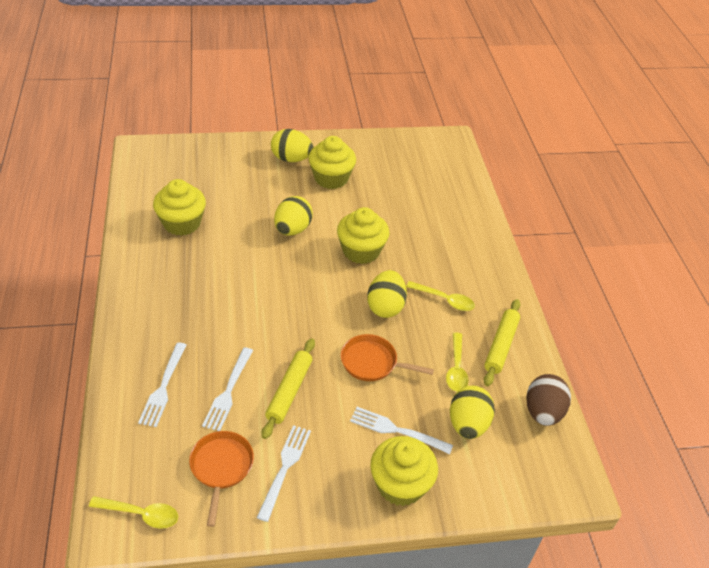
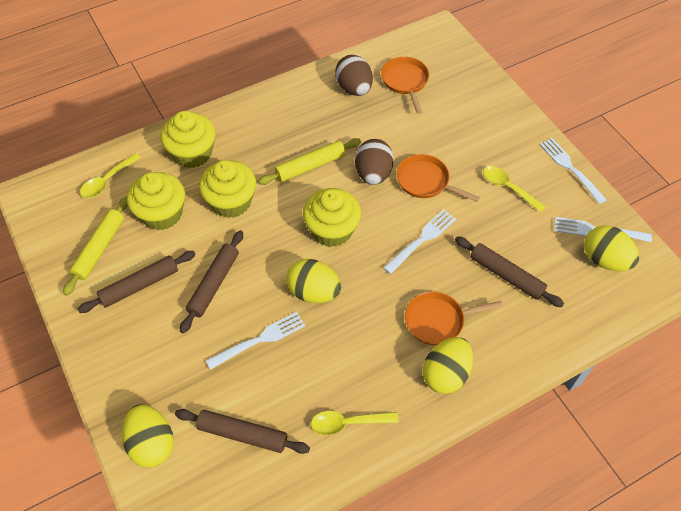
brown egg: [526,374,571,426] = 1 -> [335,55,373,96] [355,139,394,185] = 2
brown rolling pin: none = 0 -> [78,251,196,313] [175,409,310,454] [180,230,243,333] [455,236,564,307] = 4
orange pan: [189,431,254,527] [341,334,434,381] = 2 -> [381,57,429,114] [397,154,480,202] [405,291,503,345] = 3

